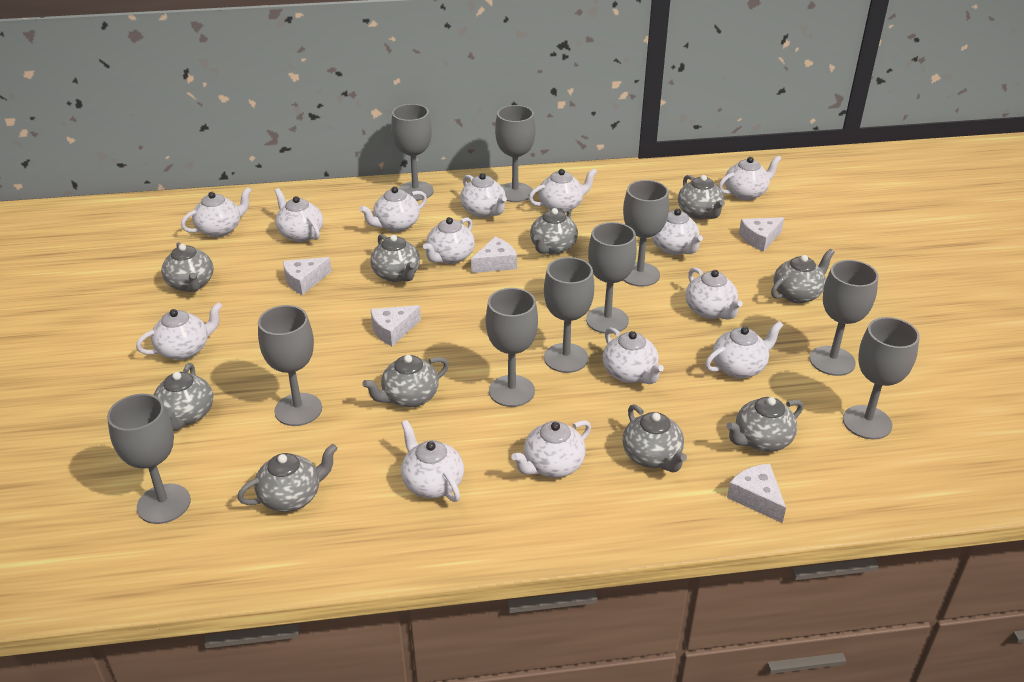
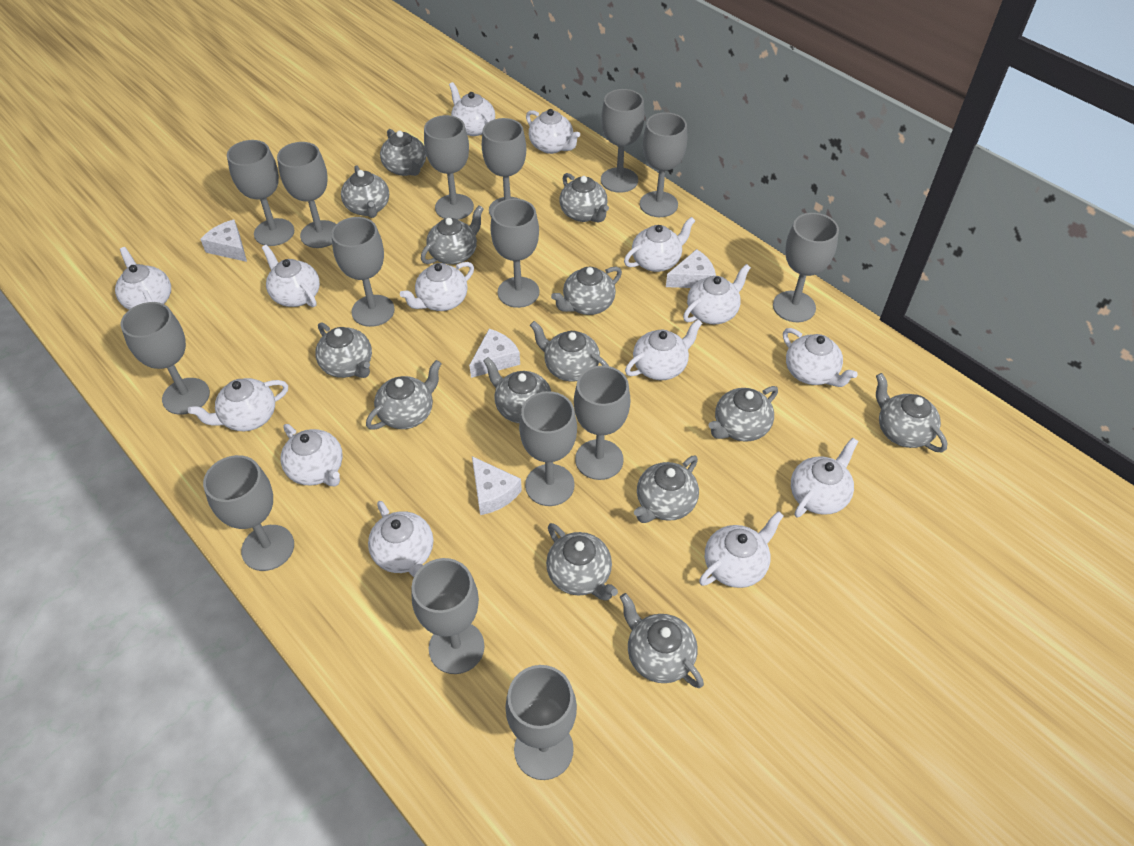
grey goblet: [107,393,191,524] [258,305,322,426] [391,104,434,201] [486,288,538,407] [495,105,536,202] [544,257,594,373] [586,222,637,334] [623,180,669,287] [810,260,878,376] [843,317,920,440] = 10 -> [121,302,210,415] [203,455,294,571] [227,140,294,246] [277,142,336,248] [331,217,395,327] [411,558,484,674] [424,115,474,220] [482,118,526,216] [490,199,540,308] [505,665,577,780] [519,391,577,506] [574,366,630,480] [601,89,645,193] [640,112,687,217] [773,213,839,322] = 15
grey teapot: [153,363,213,431] [161,242,213,292] [237,444,338,512] [362,355,449,408] [370,234,420,282] [530,208,578,254] [623,404,687,472] [678,175,725,219] [726,397,803,452] [771,249,835,303] = 10 -> [315,322,372,378] [341,165,389,218] [366,360,442,430] [380,129,426,176] [421,205,484,265] [483,357,551,423] [530,321,609,381] [546,523,618,601] [551,266,622,315] [560,173,609,222] [620,593,704,688] [634,456,699,523] [708,386,778,442] [876,373,948,452] = 14
white cheese: [283,257,332,295] [370,305,421,346] [471,237,517,273] [727,464,786,523] [739,217,784,252] = 5 -> [200,220,247,262] [469,329,520,378] [472,456,522,515] [666,249,716,288] = 4

